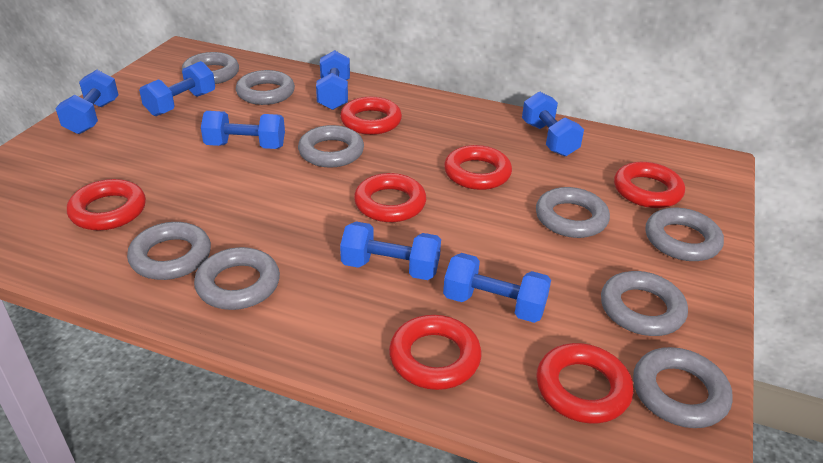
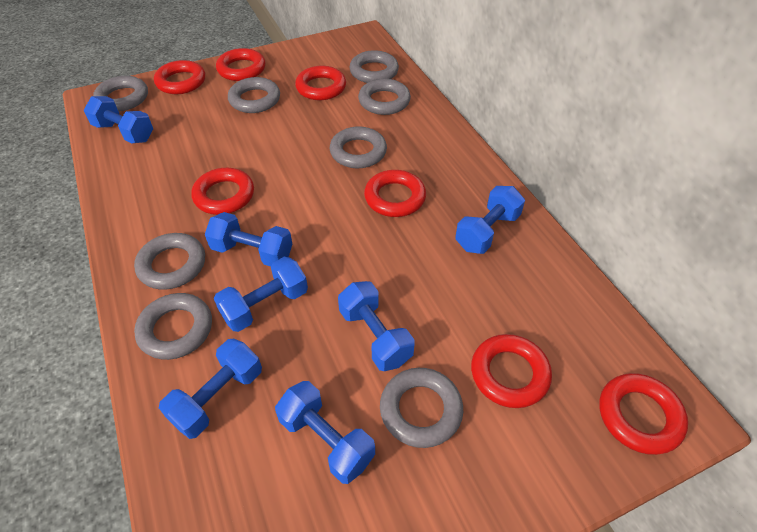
grey ring: [127,222,211,280] [181,52,239,84] [194,247,280,310] [236,70,295,105] [298,125,364,168] [536,187,610,238] [601,271,688,336] [633,347,733,428] [645,208,724,261] = 9 -> [93,76,148,111] [134,233,205,290] [134,293,212,360] [228,77,280,113] [330,126,387,168] [349,50,399,83] [358,79,411,115] [380,368,463,448] = 8

